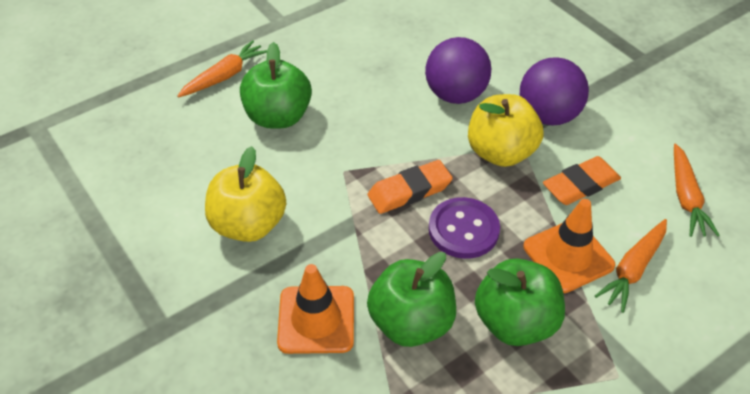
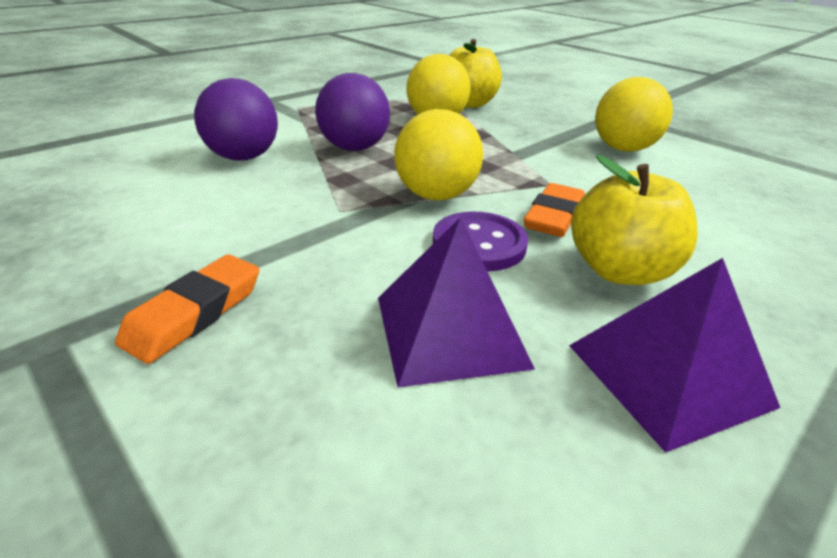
green apple: [240,42,312,129] [367,252,456,347] [475,258,565,346] = 3 -> none = 0
orange carrot: [177,40,267,97] [595,219,667,313] [674,144,720,237] = 3 -> none = 0
orange traffic cone: [277,264,354,354] [523,199,616,293] = 2 -> none = 0
purple pyramid: none = 0 -> [378,217,535,388] [569,258,780,453] = 2
yellow ball: none = 0 -> [394,109,483,201] [406,54,471,114] [595,77,673,152] = 3

